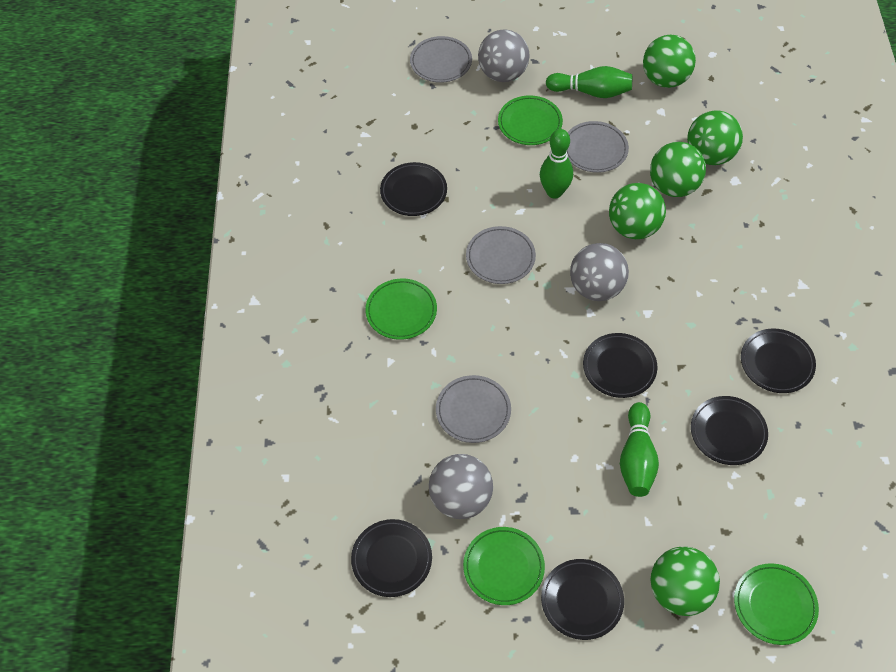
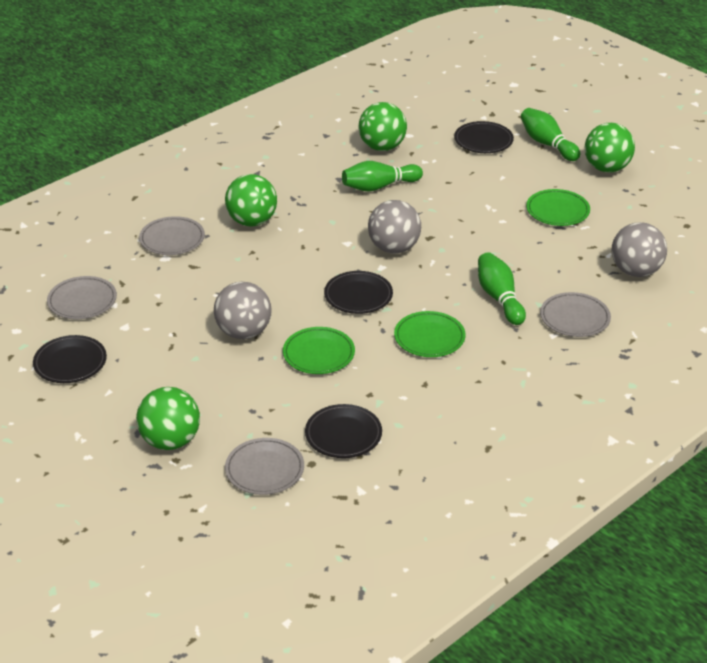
black plate: [351,519,432,597] [380,162,447,216] [541,559,624,640] [583,333,657,398] [691,396,768,465] [741,329,816,393] = 6 -> [33,335,107,383] [305,404,382,458] [324,271,393,314] [454,121,514,153] = 4
green ball: [609,183,666,239] [643,35,696,88] [650,142,706,197] [650,547,720,616] [687,110,743,165] = 5 -> [136,387,200,450] [225,174,277,226] [358,102,407,151] [585,123,635,172] = 4
green plate: [365,278,437,340] [463,527,545,605] [498,95,563,145] [734,563,819,645] = 4 -> [283,327,355,374] [394,311,465,357] [526,189,590,226] = 3

